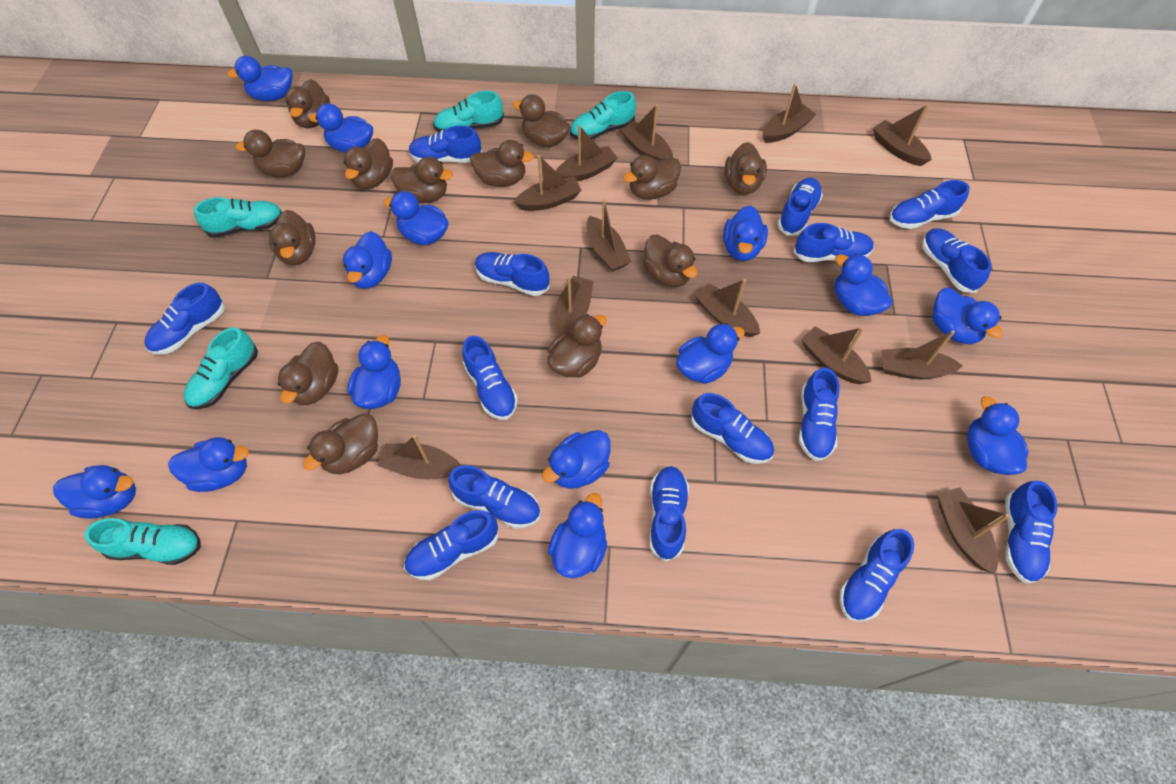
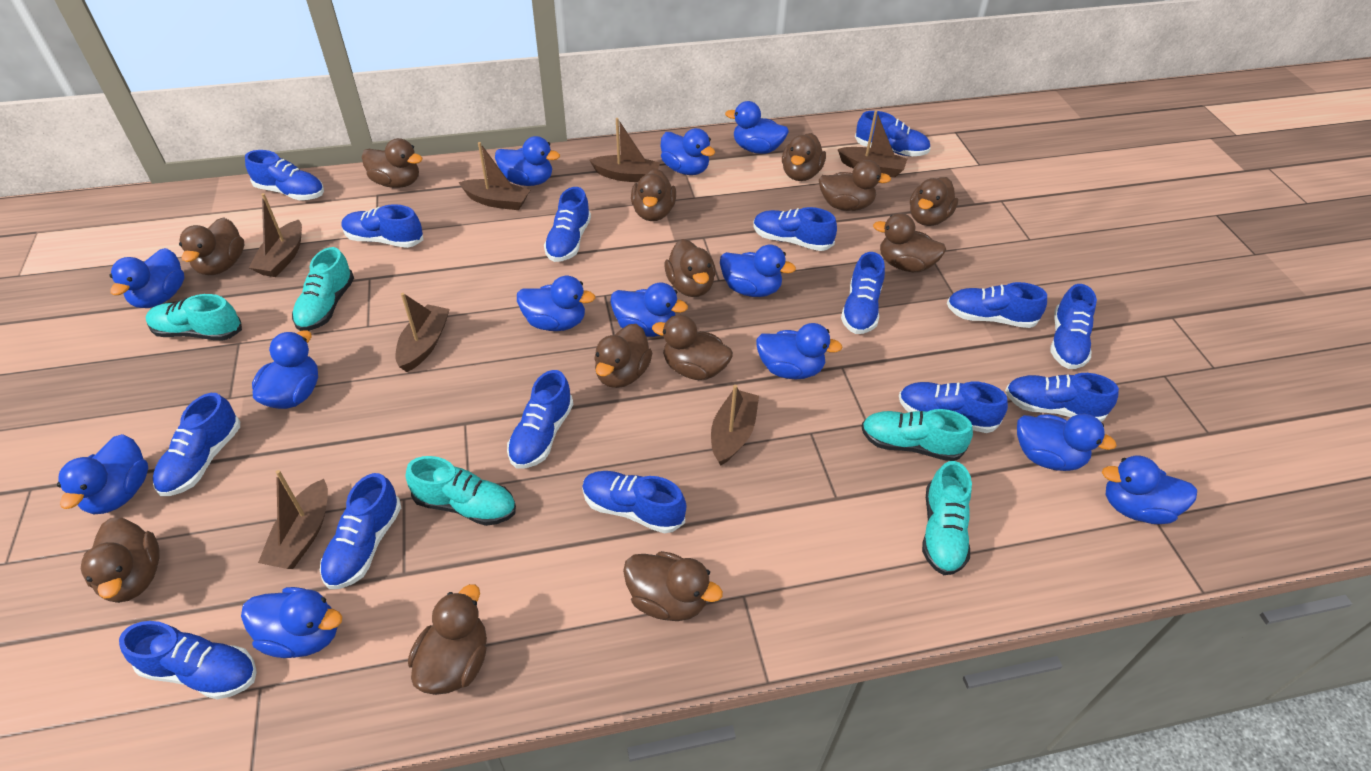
blue duck: [53,465,136,519] [168,437,249,492] [227,56,293,101] [309,103,373,153] [343,231,392,289] [347,335,401,409] [383,191,449,245] [542,430,611,489] [548,493,607,578] [676,323,745,384] [723,205,768,261] [834,254,893,316] [932,288,1002,344] [967,396,1029,475] = 14 -> [57,434,148,514] [109,248,184,308] [241,587,342,658] [252,330,318,409] [495,136,560,186] [517,276,595,331] [610,283,688,337] [660,128,715,175] [720,244,796,297] [725,101,789,154] [756,323,843,380] [1017,414,1117,471] [1102,455,1197,524] = 13
brown boat: [377,435,461,479] [514,155,581,211] [554,276,594,335] [556,125,617,181] [586,199,631,272] [620,105,673,161] [694,279,760,337] [763,84,816,143] [801,326,872,384] [873,104,932,166] [881,330,963,379] [938,487,1010,574] = 12 -> [249,193,302,277] [258,470,328,569] [395,293,450,372] [459,142,530,210] [590,118,660,182] [711,385,759,466] [838,110,907,178] = 7

